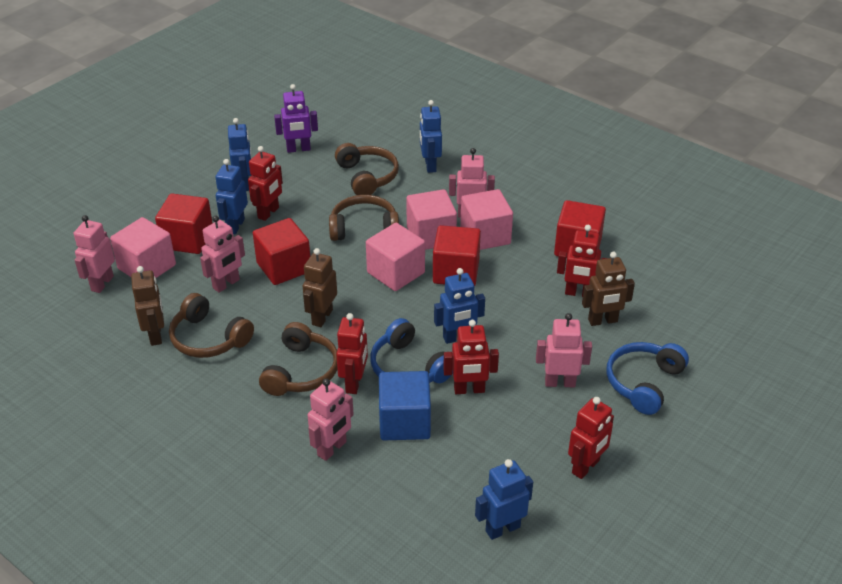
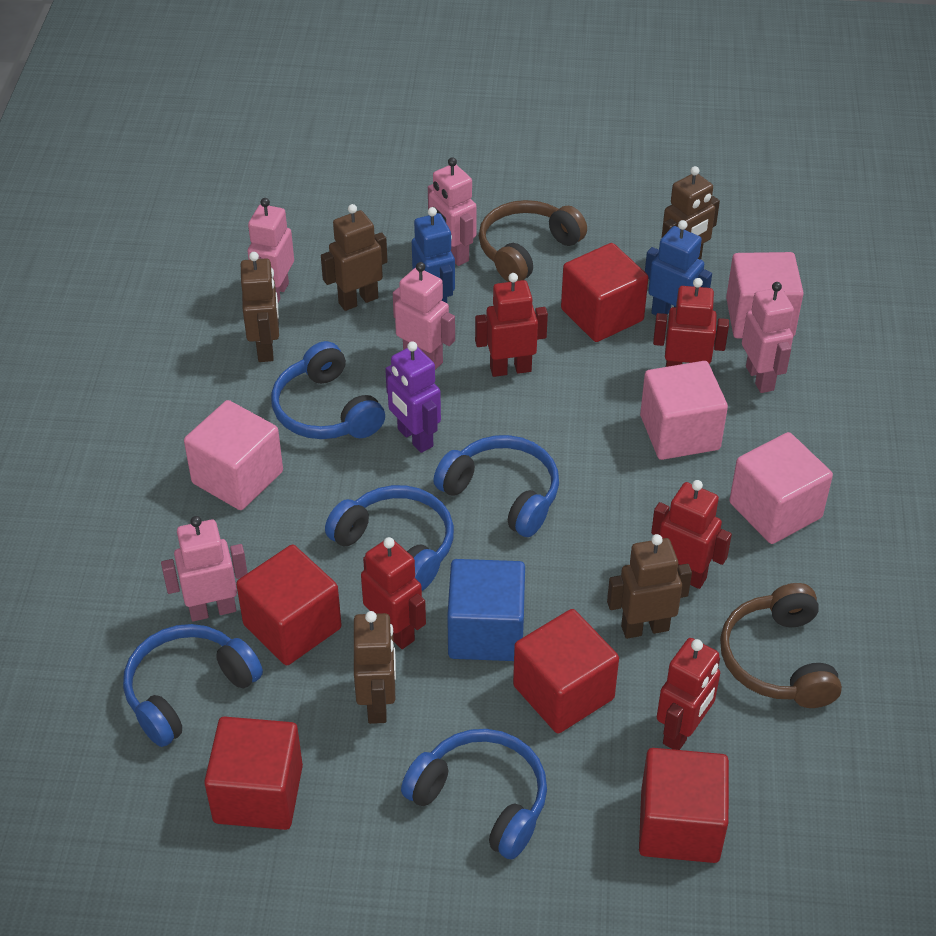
blue headphones: [370,318,453,383] [606,342,689,415] = 2 -> [123,624,263,747] [271,341,385,439] [325,485,454,591] [401,729,547,859] [433,435,559,537] = 5
blue robot: [215,159,248,234] [228,118,252,191] [420,100,442,173] [434,268,485,344] [475,459,533,540] = 5 -> [412,207,455,303] [645,220,712,315] = 2
brown headphones: [169,293,254,358] [259,322,338,396] [329,195,399,241] [335,143,399,195] = 4 -> [479,200,587,282] [720,583,842,708] = 2
brown robot: [131,266,164,346] [303,248,337,327] [582,252,635,326] = 3 -> [241,252,279,362] [321,204,388,311] [354,611,396,724] [607,534,692,639] [661,166,720,259] = 5
red cube: [155,193,213,254] [253,218,310,285] [433,225,481,286] [554,200,606,257] = 4 -> [204,716,303,830] [236,545,342,665] [513,609,619,733] [561,243,648,342] [639,748,729,863] = 5

